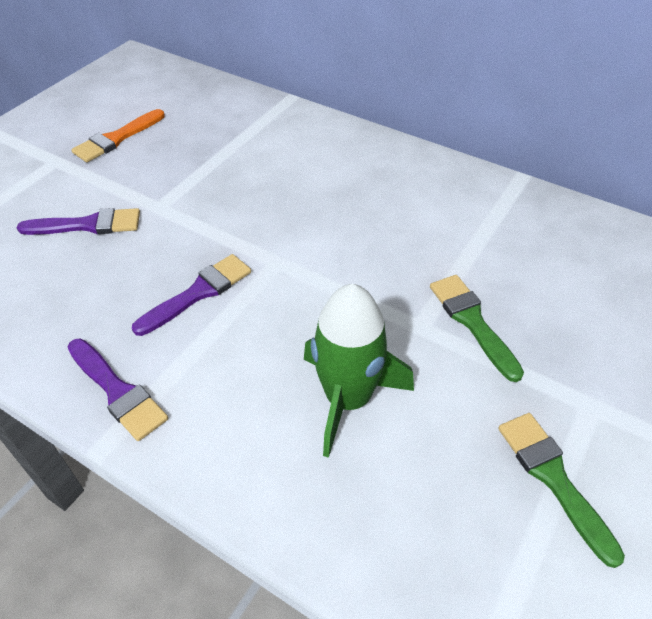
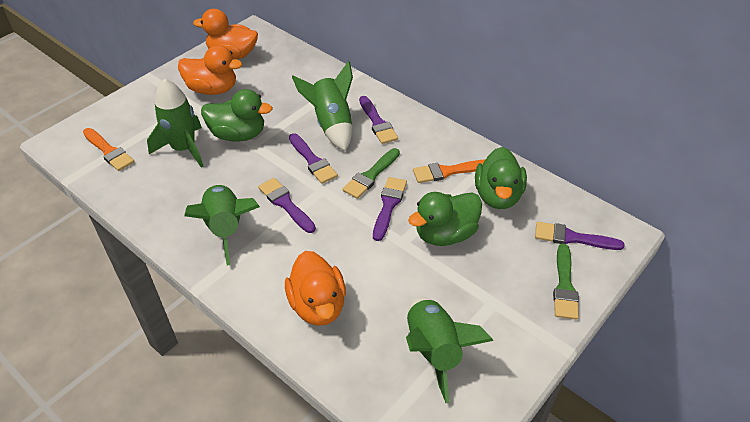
green duck: none = 0 -> [201,89,273,142] [408,192,482,246] [475,147,527,209] = 3
green rocket: [304,284,414,458] = 1 -> [147,79,203,168] [184,185,260,265] [292,61,353,151] [406,297,494,403] = 4
orange brush: [71,109,165,162] = 1 -> [83,128,134,171] [413,160,485,183] = 2
orange duck: none = 0 -> [178,45,242,95] [193,9,258,59] [285,251,346,326] = 3
purple brush: [17,208,140,235] [68,339,168,441] [132,254,251,336] = 3 -> [258,178,316,233] [289,133,338,184] [359,96,398,144] [373,177,407,241] [535,222,624,250] = 5

